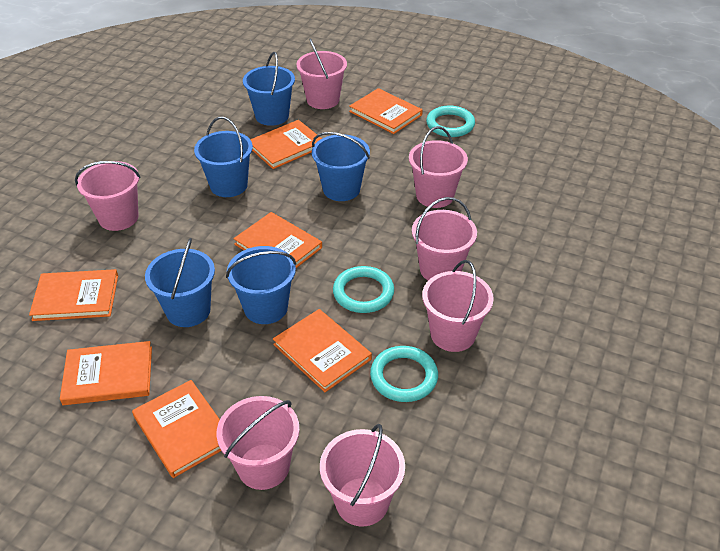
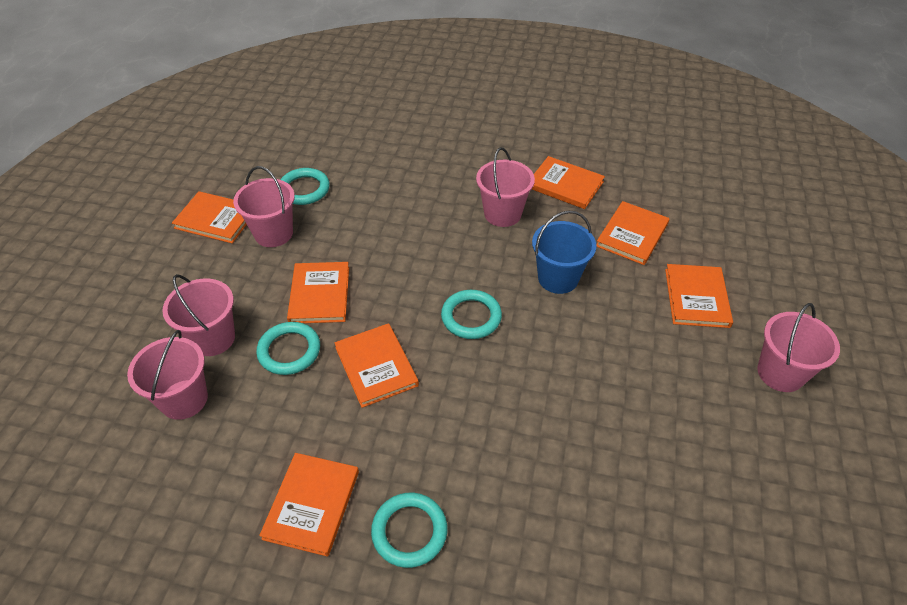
blue bucket: [145,238,215,327] [194,117,253,197] [226,246,296,324] [243,52,295,126] [312,132,370,201] = 5 -> [532,210,596,294] = 1
pink bucket: [75,161,141,231] [216,396,300,490] [296,38,347,109] [320,424,405,527] [409,126,468,208] [412,197,477,280] [422,260,494,352] = 7 -> [127,330,208,420] [162,274,235,356] [233,166,295,247] [476,147,535,227] [757,303,840,392] = 5
turquoise ring: [333,266,394,313] [370,346,438,402] [426,106,475,137] = 3 -> [256,322,320,375] [280,168,330,205] [371,493,447,568] [441,290,502,339] = 4

